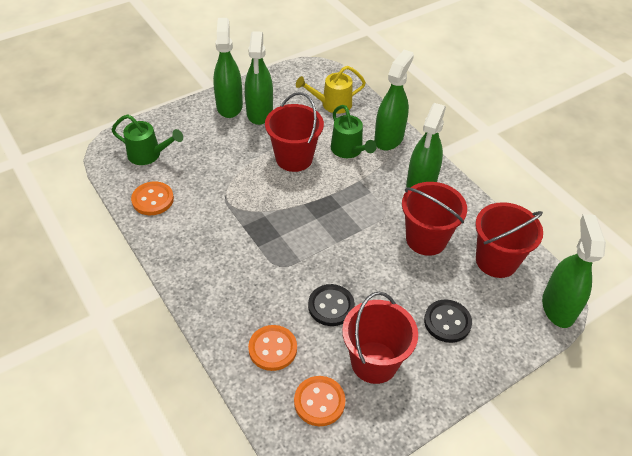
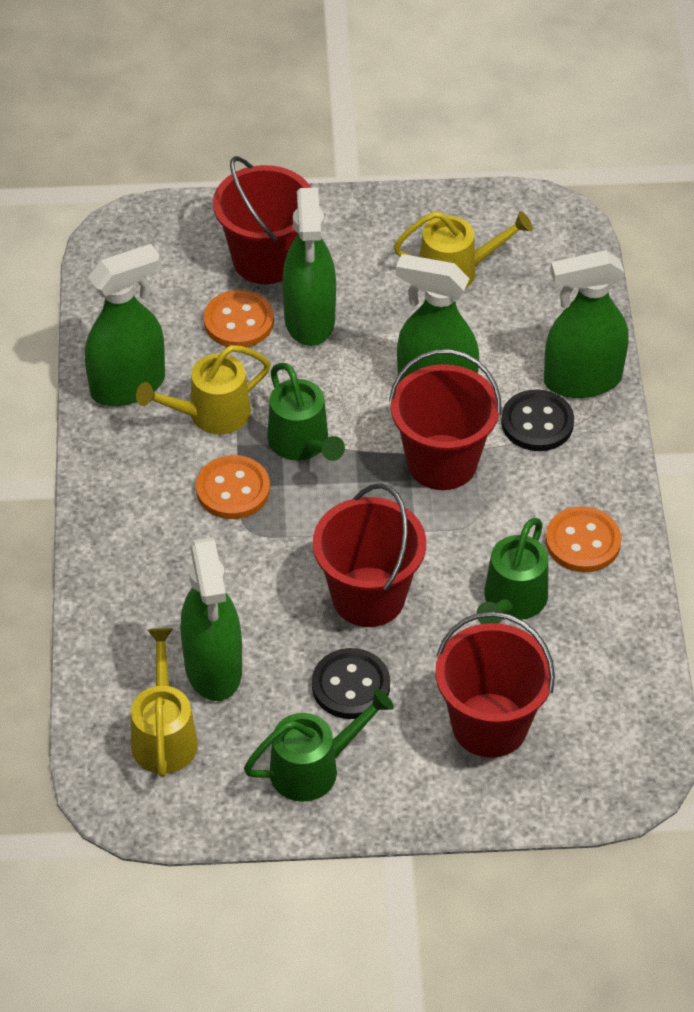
green watering can: [112,115,183,165] [331,105,377,158] = 2 -> [244,688,394,802] [267,363,345,461] [476,518,548,624] = 3
yellow watering can: [296,66,366,114] = 1 -> [131,628,198,777] [136,345,271,434] [394,211,533,288] = 3

